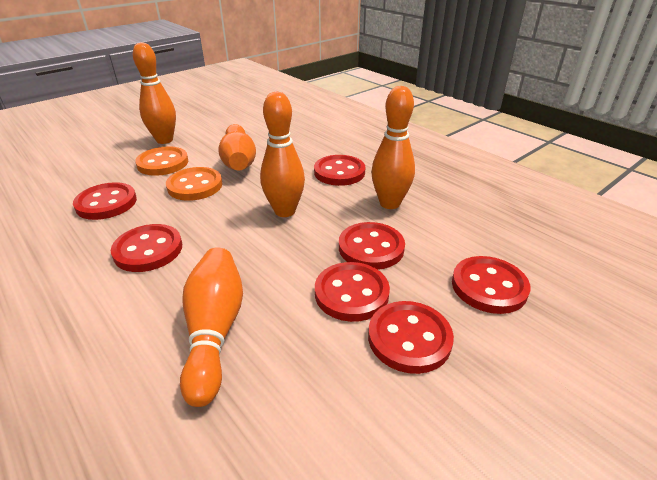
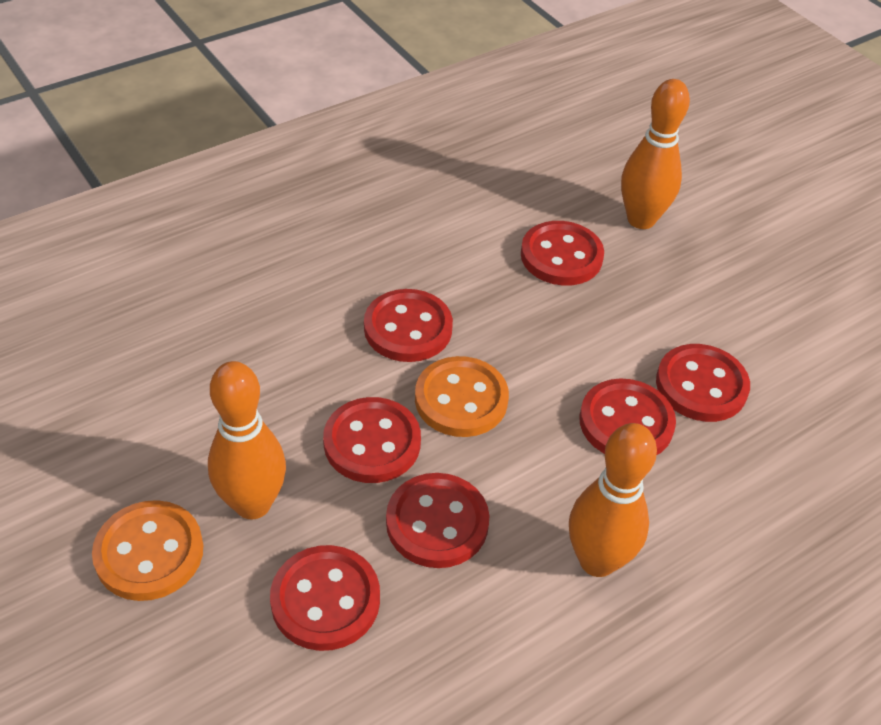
orange bowling pin: [133,42,176,144] [180,247,243,407] [218,124,256,170] [260,92,305,217] [371,86,415,209] = 5 -> [208,361,286,520] [569,423,657,577] [621,79,690,229] = 3

